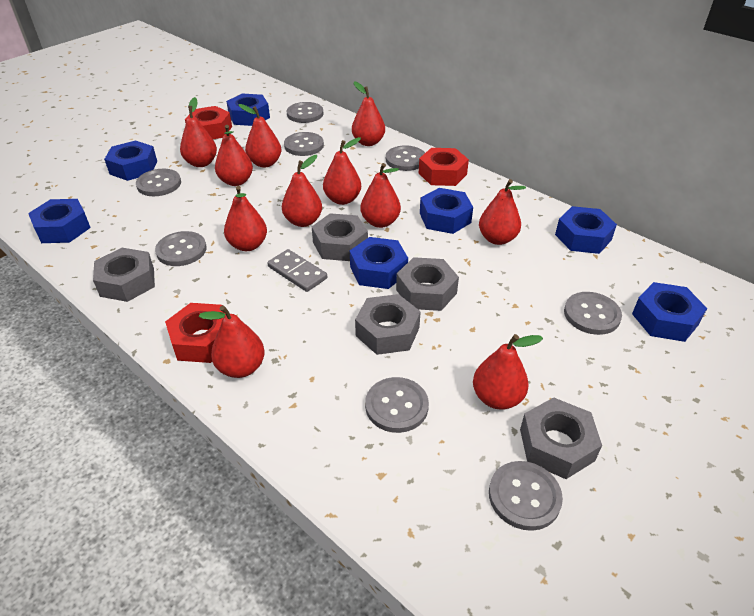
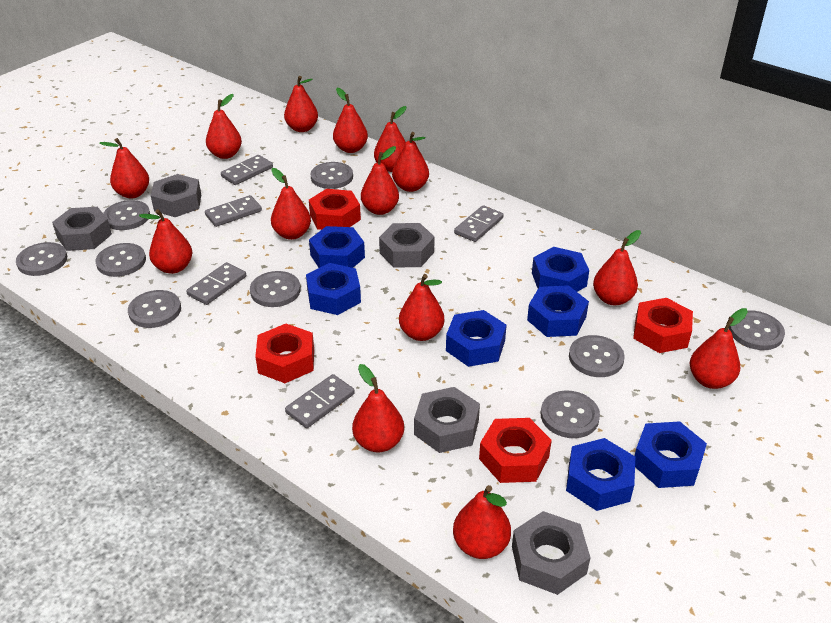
grey button: [136,169,181,196] [155,231,207,266] [284,132,324,156] [287,102,323,123] [365,377,429,433] [386,145,425,171] [489,461,563,531] [564,292,622,335] = 8 -> [16,242,67,276] [95,243,146,277] [103,200,150,230] [128,290,181,328] [250,271,301,307] [311,162,353,189] [541,391,600,438] [569,335,625,377] [729,310,785,350] = 9
grey domino: [268,249,327,292] = 1 -> [186,262,246,305] [205,195,262,227] [221,155,273,185] [285,374,355,428] [454,205,503,242] = 5
red nut: [165,303,226,363] [185,106,232,139] [419,148,469,186] = 3 -> [255,324,314,383] [309,189,361,230] [479,418,552,483] [633,298,693,353] = 4
red pear: [180,97,217,167] [199,305,265,378] [215,125,253,186] [224,186,267,251] [239,104,281,168] [282,155,322,227] [323,137,361,205] [352,81,385,146] [361,163,401,228] [473,334,543,410] [479,179,526,245] = 11 -> [99,138,149,199] [139,209,192,274] [206,94,242,159] [271,168,311,240] [284,76,318,132] [333,88,368,153] [352,364,404,452] [361,146,399,215] [374,106,407,172] [392,132,429,192] [399,274,444,341] [453,485,511,559] [593,230,641,305] [690,308,748,389] = 14

